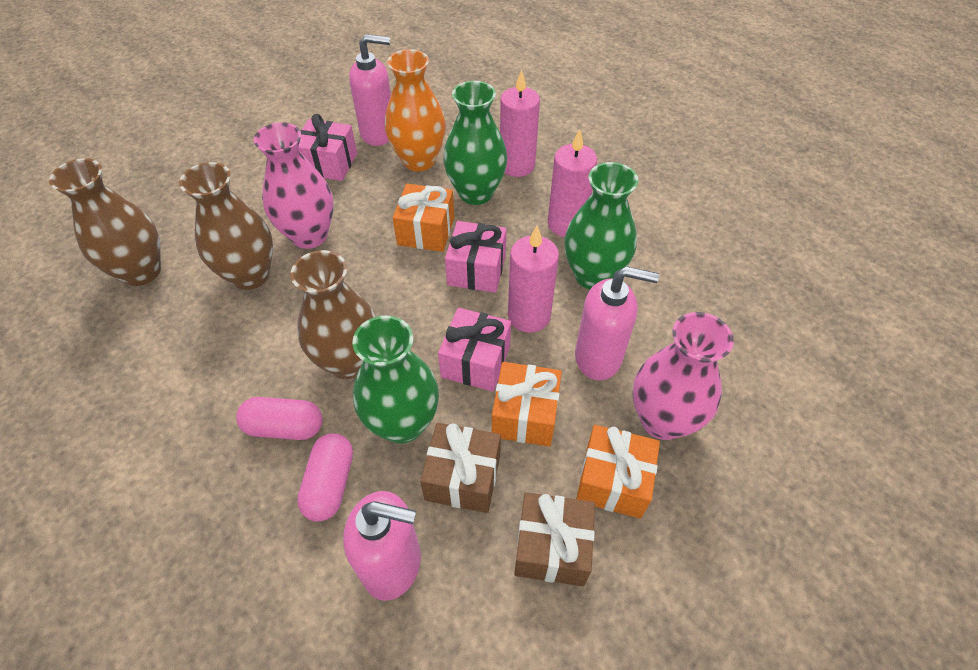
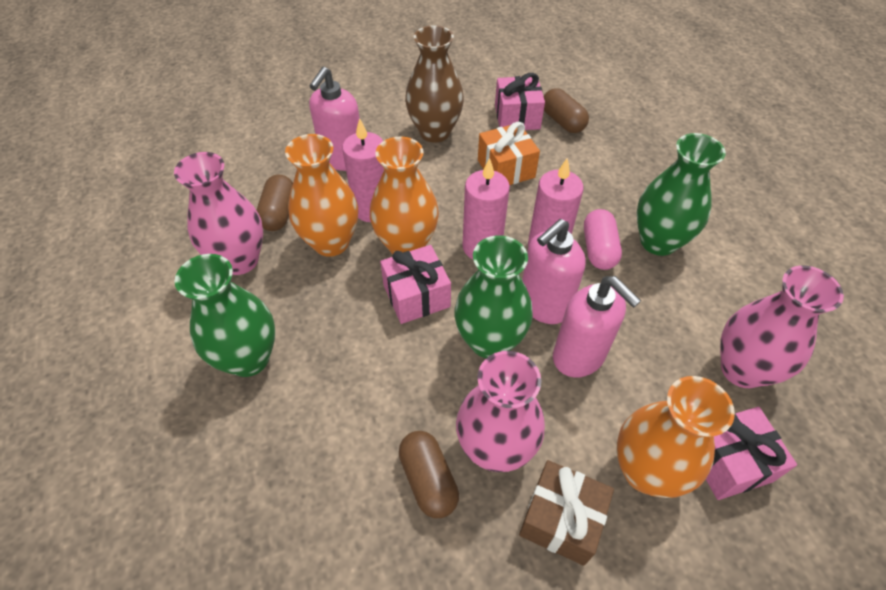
brown capsule: none = 0 -> [257,175,293,231] [399,431,459,518] [544,88,589,133] = 3
brown gift: [420,423,501,513] [514,492,595,586] = 2 -> [519,460,614,566] = 1
brown vase: [49,158,161,286] [179,162,273,290] [290,250,376,379] = 3 -> [405,25,464,143] = 1
orange gift: [393,184,454,252] [492,362,562,447] [576,425,660,519] = 3 -> [478,122,540,185] = 1
orange vase: [385,49,446,171] = 1 -> [285,134,358,257] [370,137,439,254] [617,376,735,498] = 3
pink capsule: [236,397,323,440] [297,433,353,522] = 2 -> [584,209,622,270] = 1
pink vase: [253,122,333,249] [633,312,734,440] = 2 -> [174,152,263,275] [456,351,545,472] [720,265,844,388] = 3

